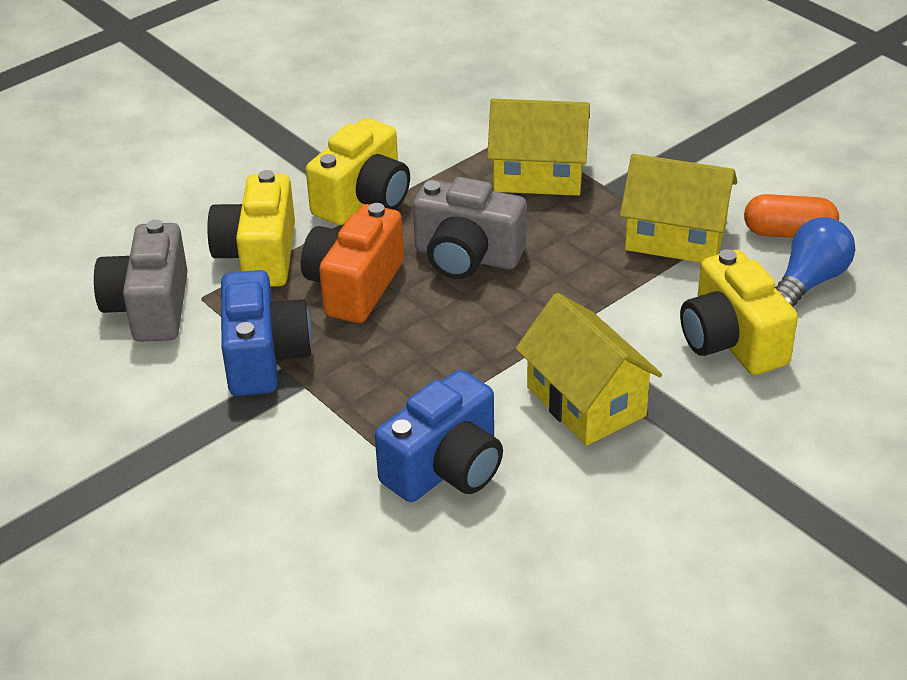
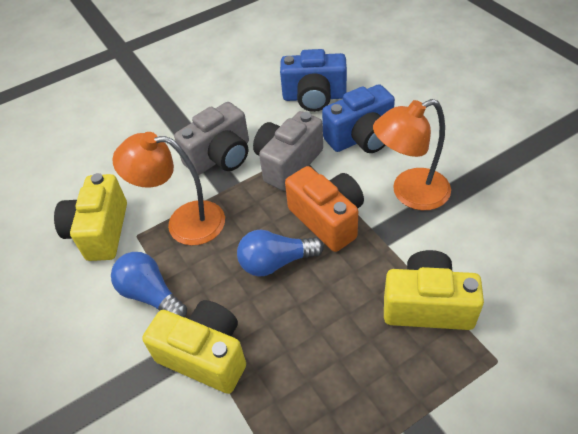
blue light bulb: [775,217,855,307] = 1 -> [111,252,187,317] [237,230,324,277] = 2
orange capsule: [744,194,839,238] = 1 -> none = 0
orange lamp: none = 0 -> [112,132,225,246] [373,99,451,210] = 2
yellow house: [487,99,590,196] [515,293,662,446] [620,154,737,263] = 3 -> none = 0

